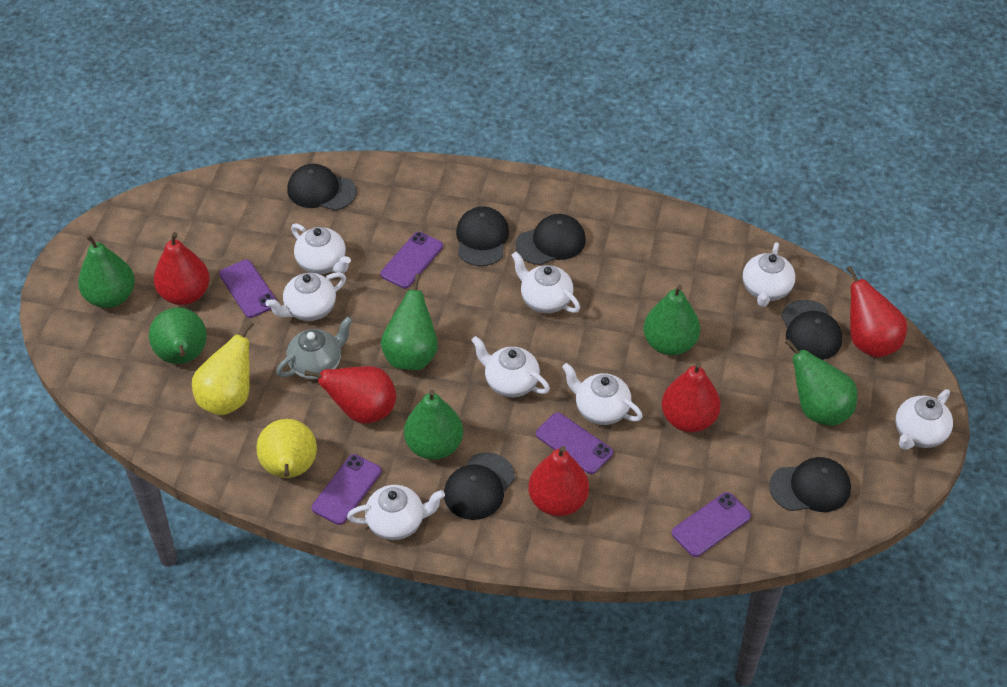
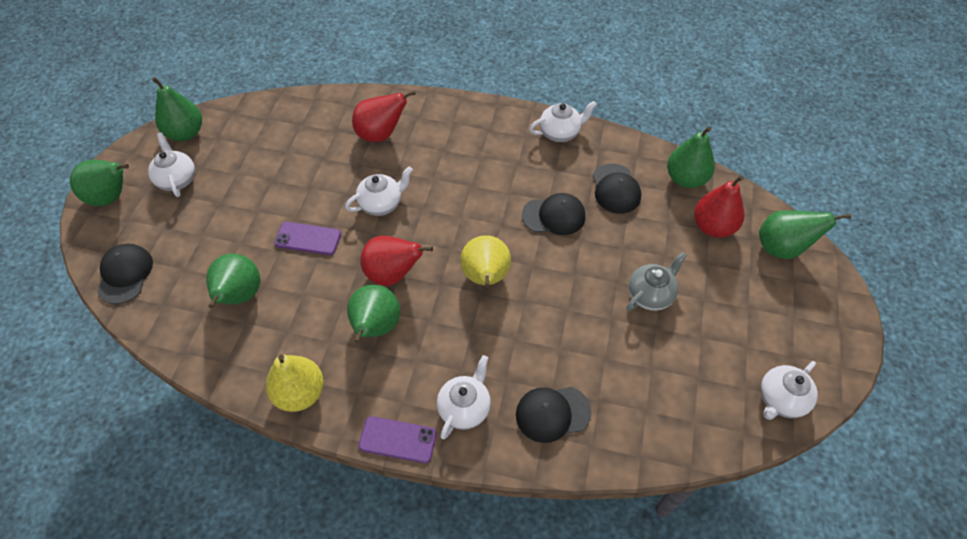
black cap: [288,164,357,211] [444,452,515,520] [456,206,509,266] [516,214,586,265] [769,457,851,512] [781,300,842,360] = 6 -> [97,244,153,304] [516,387,591,443] [522,193,586,235] [593,164,641,214] = 4
purple phone: [219,260,277,318] [312,454,382,525] [380,232,443,288] [536,412,613,474] [672,492,751,557] = 5 -> [274,222,341,255] [359,416,437,463] = 2
red pear: [154,232,210,305] [304,366,396,423] [528,446,589,516] [662,362,721,432] [847,266,907,358] = 5 -> [352,90,416,142] [360,236,433,286] [694,175,745,238] = 3
white teapot: [266,272,346,321] [291,224,351,274] [347,485,445,540] [471,336,550,397] [511,252,580,313] [562,363,643,425] [743,242,795,307] [896,389,953,450] = 8 -> [148,132,195,197] [345,167,413,216] [437,355,491,440] [529,101,597,142] [761,361,818,420] = 5

